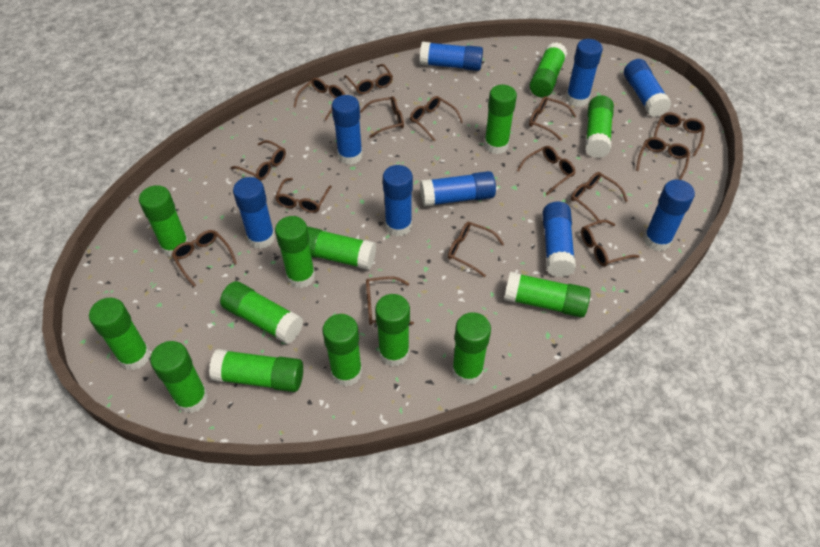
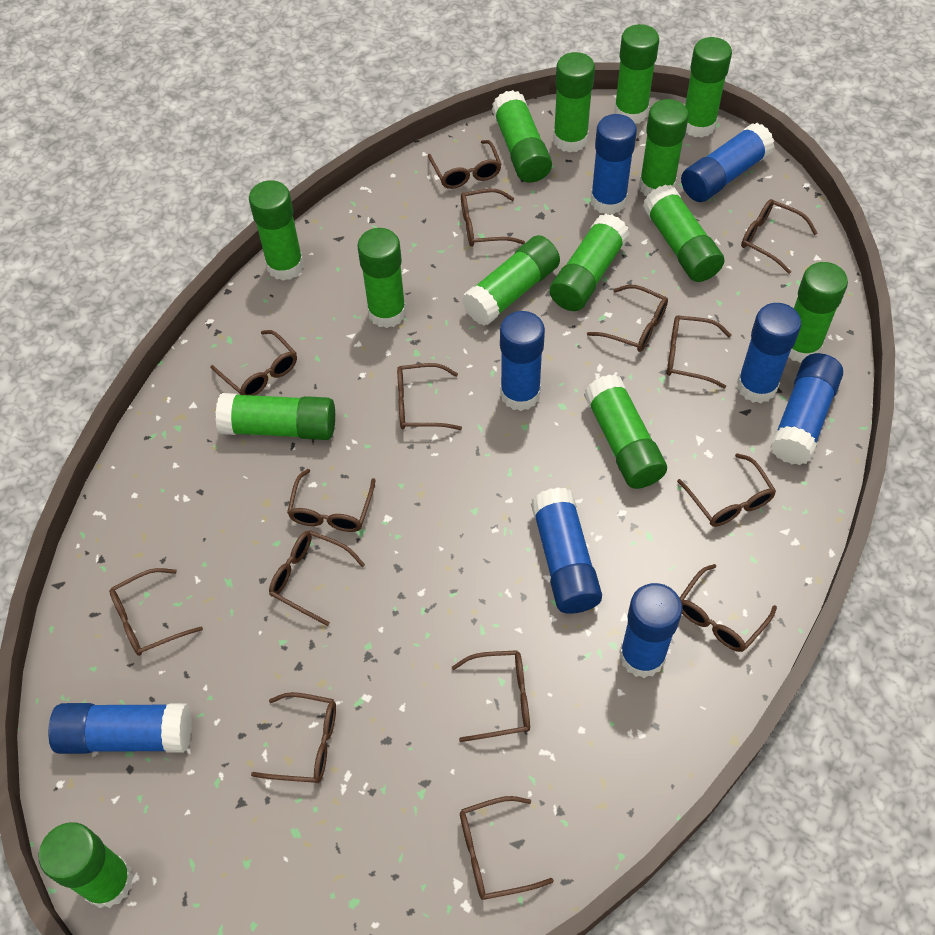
blue glue stick: [233,177,275,249] [332,95,363,165] [383,165,413,236] [420,42,483,71] [420,171,496,207] [542,202,576,277] [566,39,603,107] [624,59,671,117] [644,180,695,251] = 9 -> [48,703,192,754] [500,311,545,411] [531,487,602,614] [591,114,637,215] [619,583,682,678] [681,123,775,202] [737,303,801,403] [770,353,843,465] = 8

